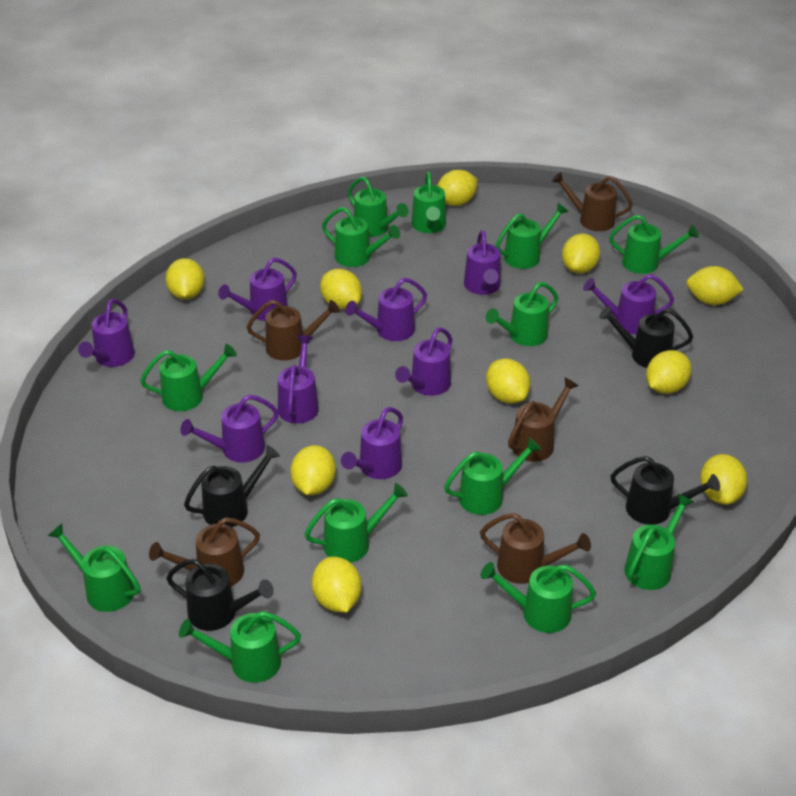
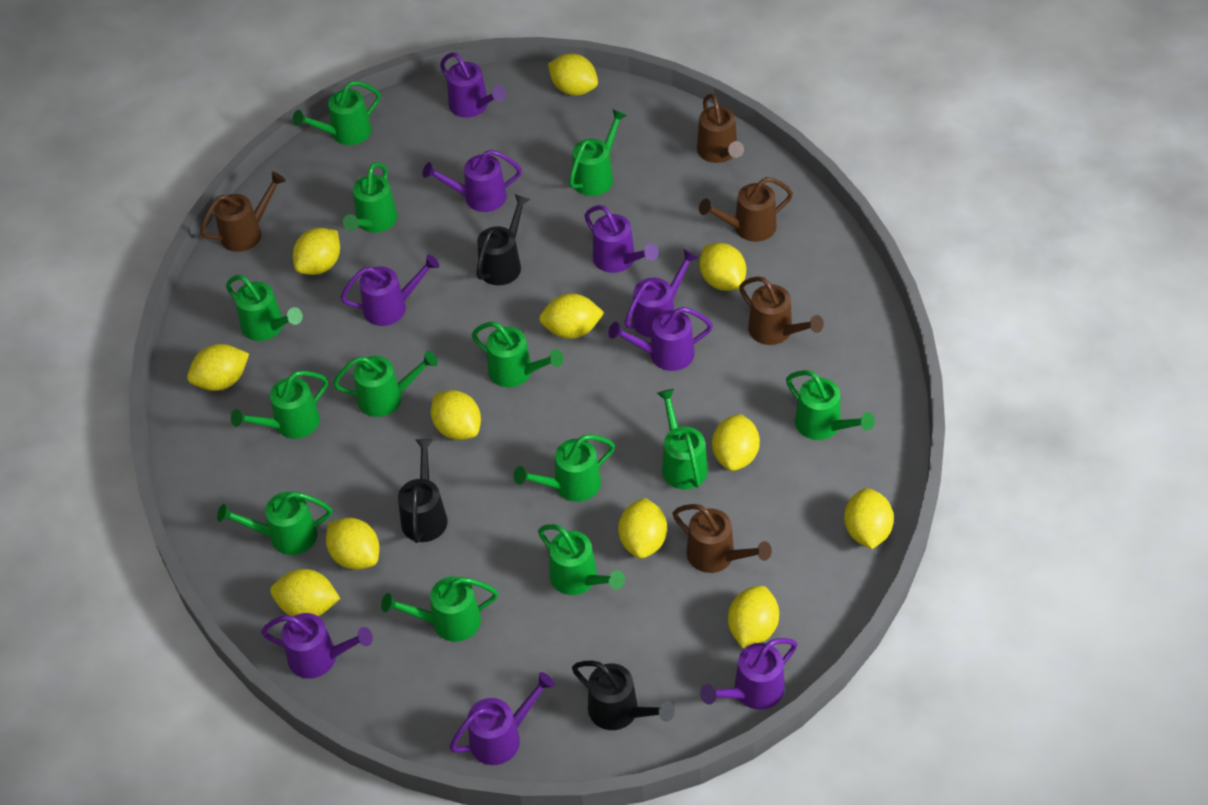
black watering can: [166,559,274,631] [184,445,280,527] [599,306,693,368] [611,456,720,525] = 4 -> [398,439,448,543] [476,194,530,285] [572,661,675,730] = 3
yellow lemon: [165,258,205,300] [290,445,336,495] [312,557,362,613] [320,269,362,309] [437,170,478,206] [486,359,531,403] [562,233,600,274] [646,350,692,394] [687,266,744,305] [700,454,748,505] = 10 -> [187,344,249,391] [270,569,341,616] [293,228,340,275] [326,518,379,570] [431,390,481,440] [539,293,604,339] [548,54,598,95] [618,498,667,559] [700,243,746,291] [712,414,760,471] [728,586,779,648] [844,488,894,549] = 12

